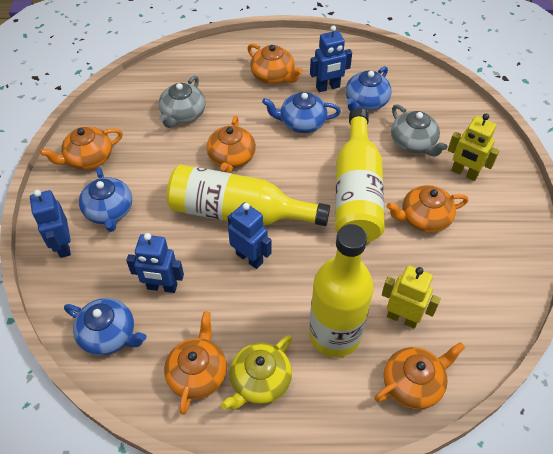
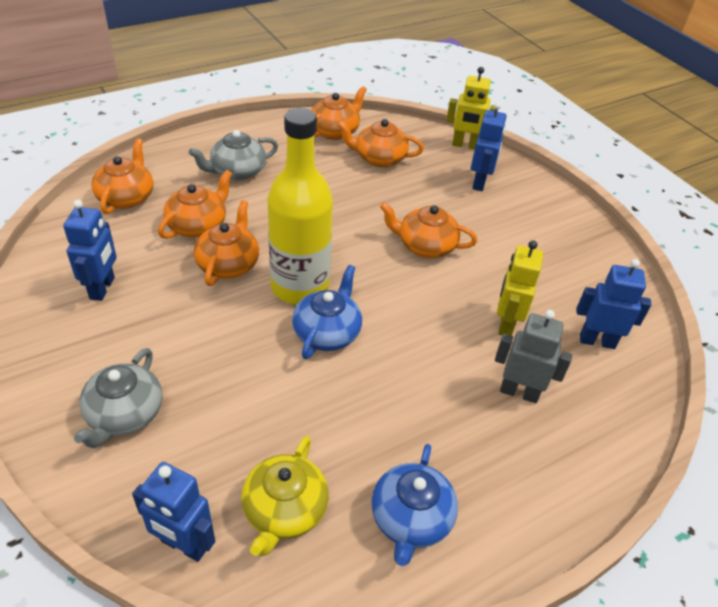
blue teapot: [64,298,146,356] [79,167,132,232] [262,92,341,133] [345,66,391,111] = 4 -> [292,265,362,359] [371,444,458,566] = 2
grey robot: none = 0 -> [495,310,572,403] = 1
yellow bottle: [167,164,330,226] [309,224,374,357] [335,108,385,243] = 3 -> [268,108,333,305] = 1

